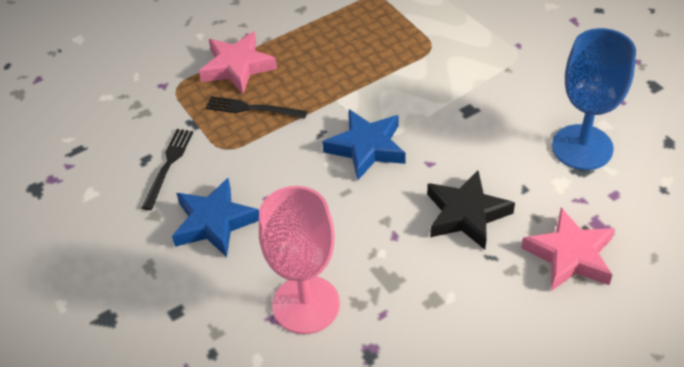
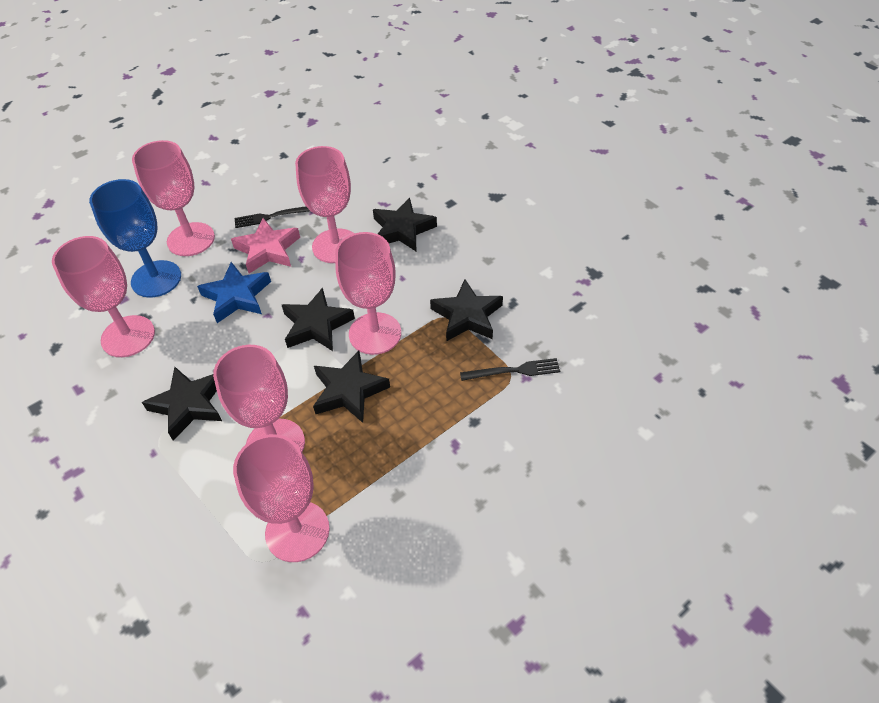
black star: [427,170,515,250] = 1 -> [142,367,222,440] [282,288,355,351] [313,351,390,423] [373,198,437,251] [430,280,503,342] = 5
blue star: [172,178,259,257] [322,109,406,180] = 2 -> [197,262,271,323] = 1
pink goblet: [259,186,340,334] = 1 -> [52,236,155,357] [132,140,215,256] [213,345,305,452] [233,434,330,562] [295,146,354,263] [335,232,401,355] = 6
pink star: [199,31,277,94] [521,208,615,291] = 2 -> [231,218,300,273] = 1

